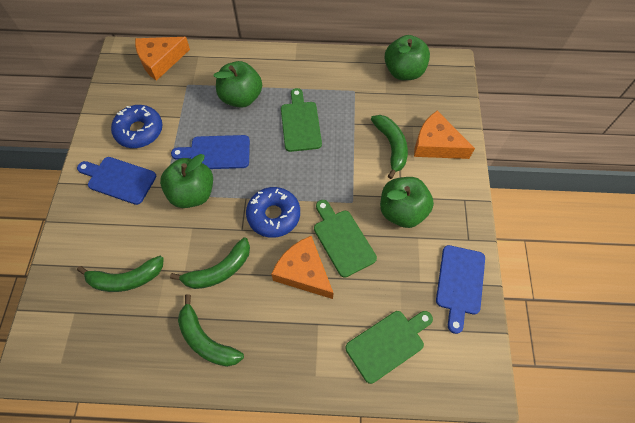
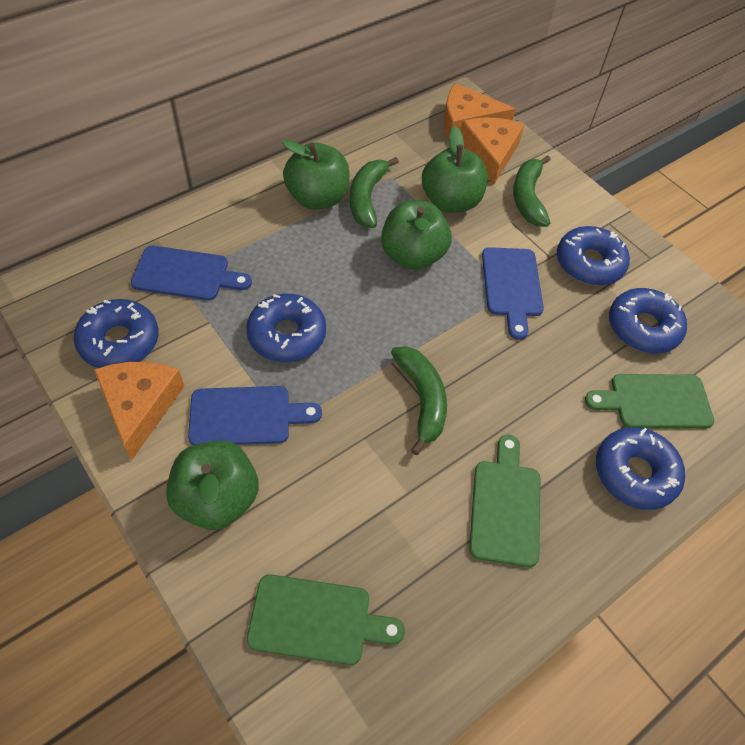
blue donut: [111,105,163,148] [246,187,300,238] = 2 -> [74,299,159,368] [246,294,326,362] [557,226,630,286] [596,427,685,510] [609,288,687,353] = 5
green banana: [77,256,164,292] [170,237,250,289] [178,294,244,367] [371,115,408,179] = 4 -> [350,157,399,228] [391,346,447,455] [513,155,550,227] = 3

